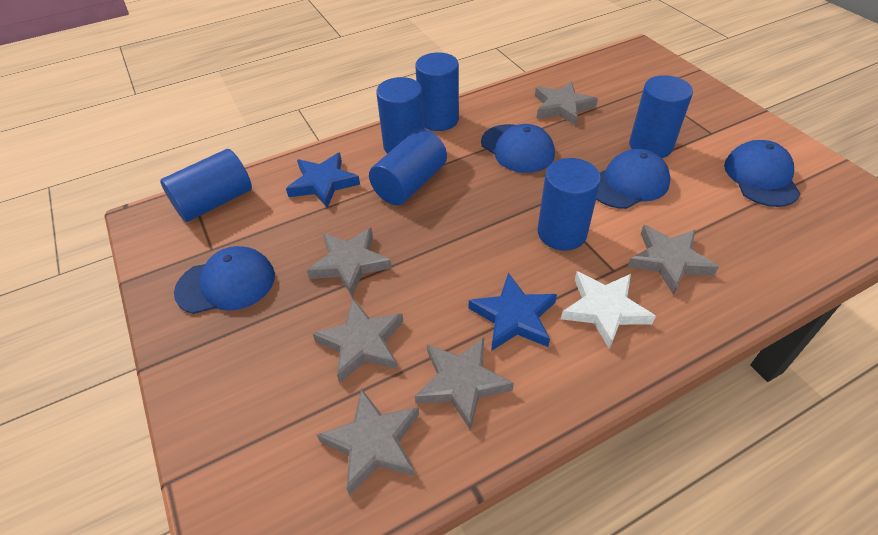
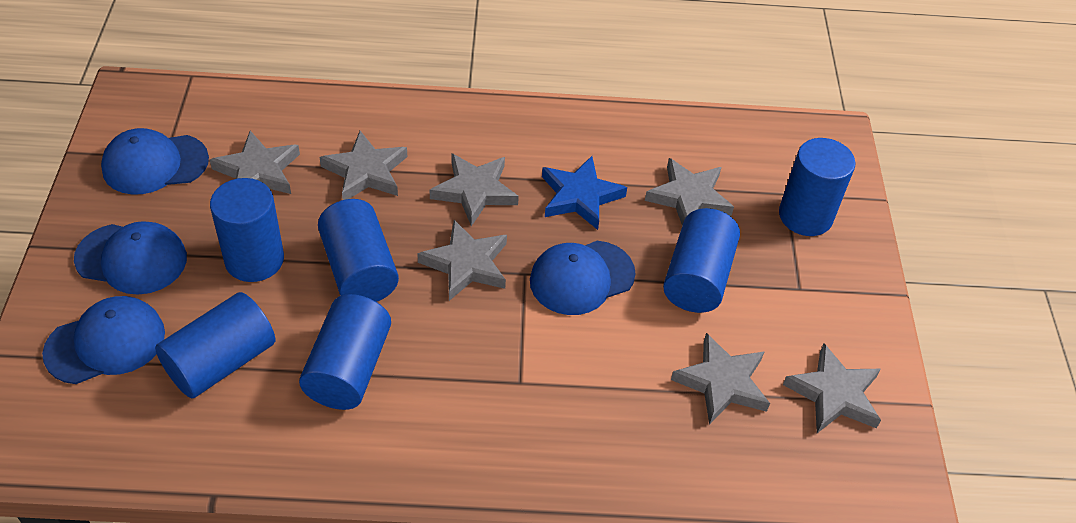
blue star: [286,153,360,208] [469,273,557,351] = 2 -> [542,156,627,230] = 1
grey star: [307,227,392,296] [313,299,404,383] [317,389,419,495] [415,337,514,430] [535,81,598,126] [628,225,719,295] = 6 -> [210,131,300,194] [320,131,407,200] [417,220,507,301] [430,153,519,226] [645,158,734,225] [671,333,770,425] [783,344,881,433] = 7
white star: [561,271,656,349] = 1 -> none = 0

